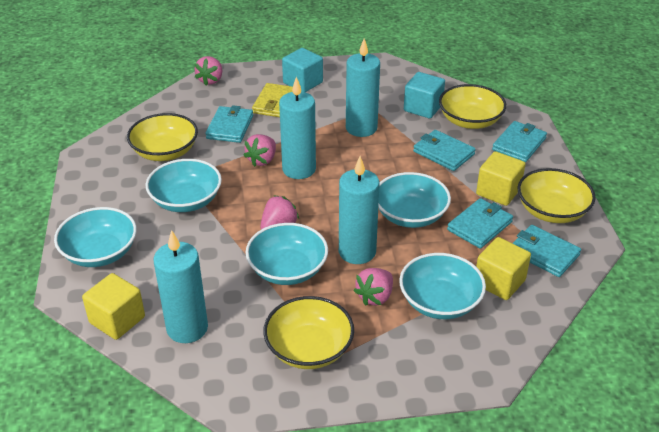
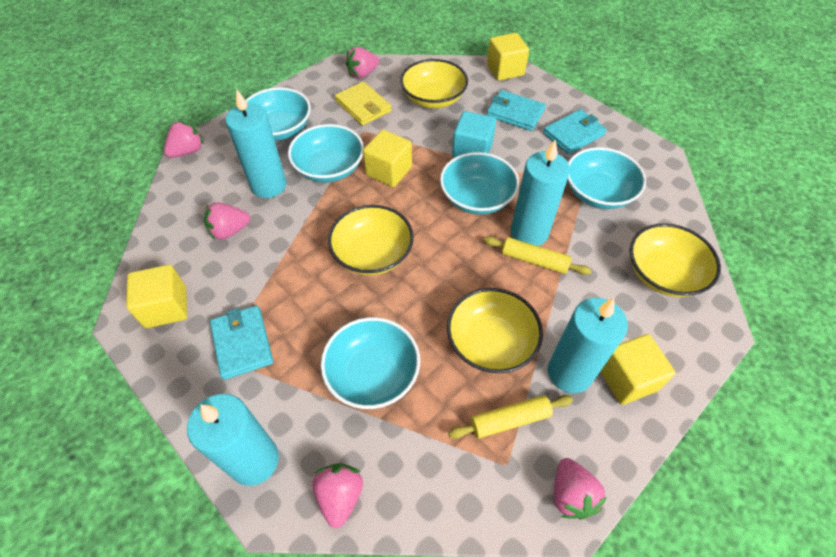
pink strawberry: [194,56,222,86] [243,134,276,167] [260,195,299,229] [354,268,393,306] = 4 -> [164,121,204,158] [204,202,250,240] [312,463,363,528] [346,47,379,78] [554,458,607,520] = 5
turquoise cube: [282,48,323,92] [404,72,445,118] = 2 -> [452,111,496,158] = 1
turquoise wallet: [205,105,253,143] [413,130,476,171] [447,198,513,249] [492,121,547,162] [513,225,581,277] = 5 -> [210,305,273,380] [487,90,546,131] [543,109,607,154] = 3
yellow cube: [82,273,145,340] [476,151,526,206] [476,237,531,300] = 3 -> [126,265,187,328] [363,130,412,187] [487,33,529,81] [600,334,675,405] = 4
yellow rolling pin: none = 0 -> [448,395,573,439] [484,236,591,275] = 2

